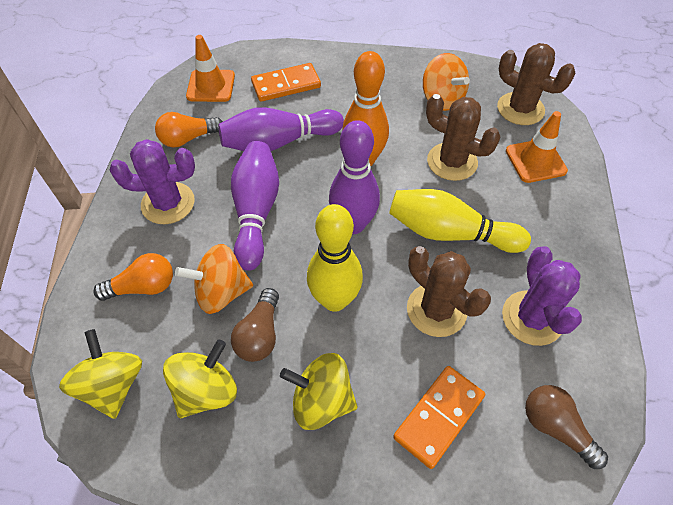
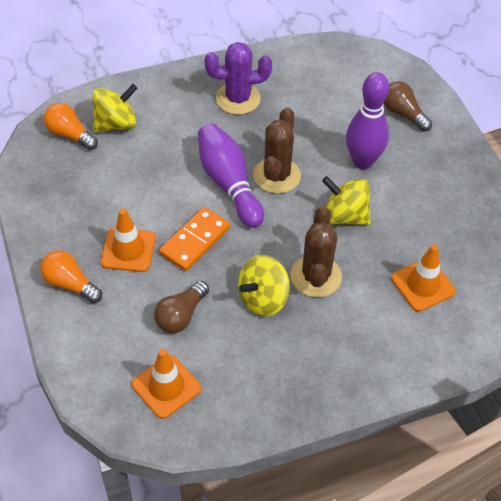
brown cactus: [407,246,491,337] [426,94,501,181] [497,43,576,125] = 3 -> [253,107,301,194] [291,206,342,297] = 2
orange bowling pin: [342,51,389,166] = 1 -> none = 0
orange domino: [251,63,321,102] [393,366,485,469] = 2 -> [159,207,230,271] = 1
orange spinning top: [175,244,253,314] [423,53,470,111] = 2 -> none = 0
orange traffic cone: [186,35,235,102] [506,111,568,183] = 2 -> [101,208,156,272] [132,349,201,419] [391,244,456,312] = 3
purple bowling pin: [218,107,344,151] [231,141,279,270] [329,120,380,234] = 3 -> [198,123,264,228] [346,72,389,169] = 2
purple cactus: [109,139,195,224] [502,246,582,346] = 2 -> [205,42,272,115] = 1
yellow bowling pin: [307,204,363,312] [389,189,531,253] = 2 -> none = 0

